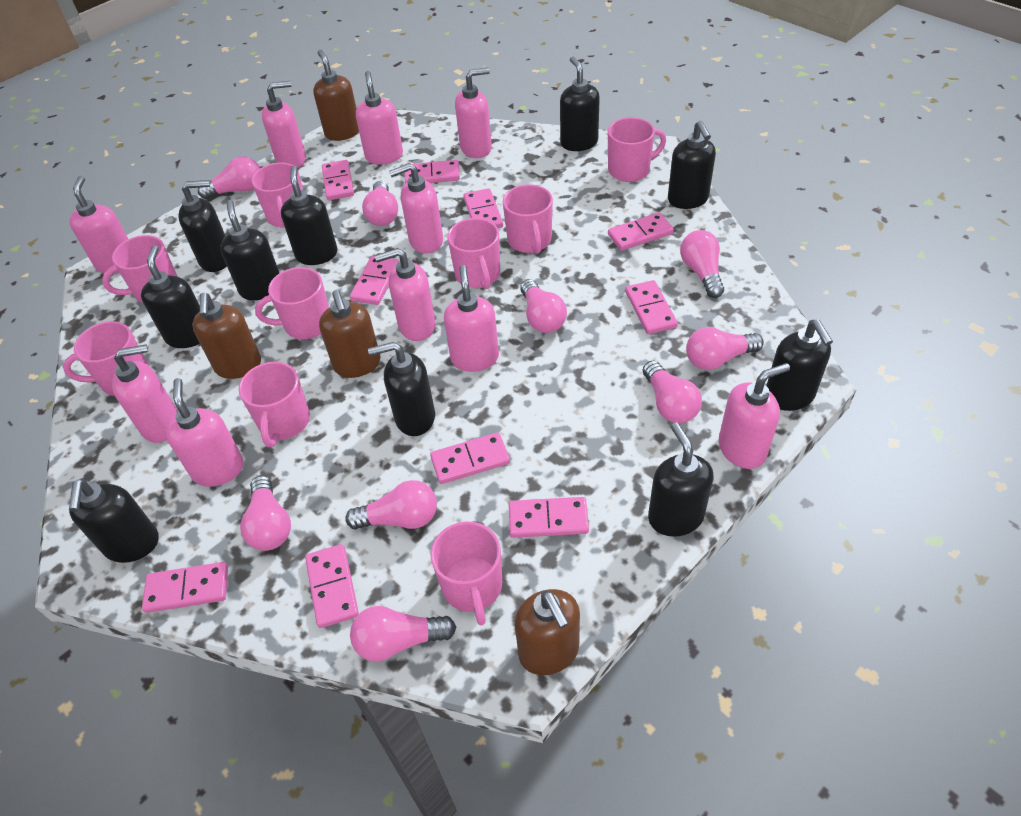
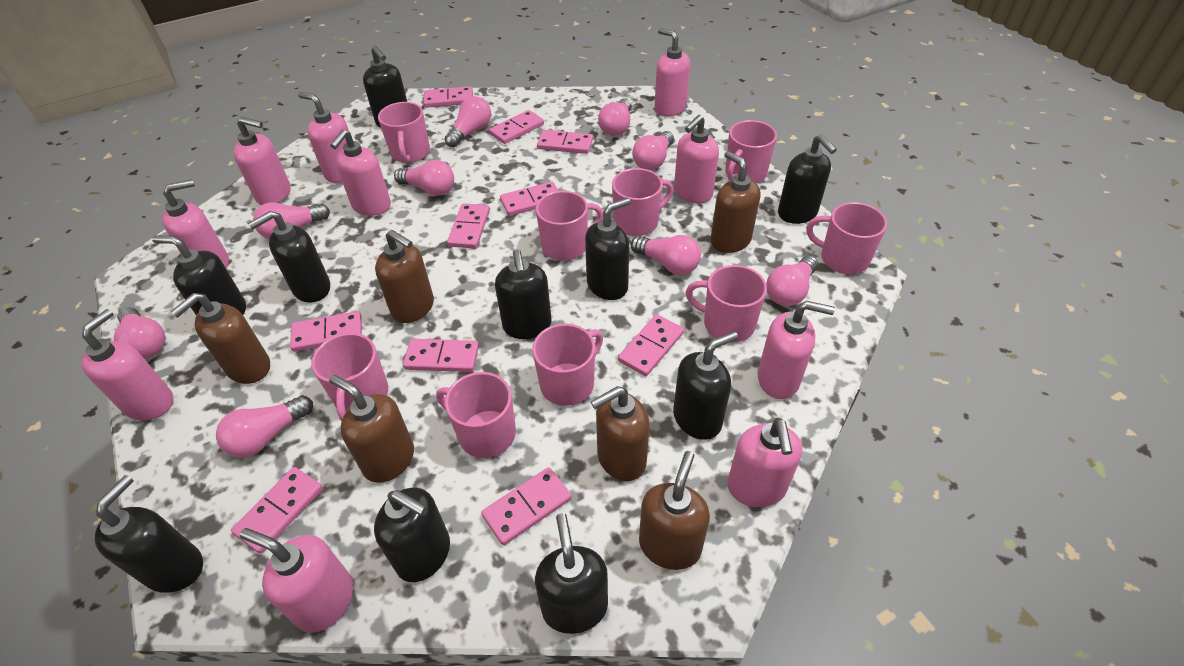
brown soap dispenser: [192,293,261,379] [313,50,359,141] [319,290,380,378] [515,589,580,675] = 4 -> [171,293,270,384] [329,375,414,483] [375,230,434,323] [590,386,650,481] [639,451,710,570] [710,151,761,253] = 6

